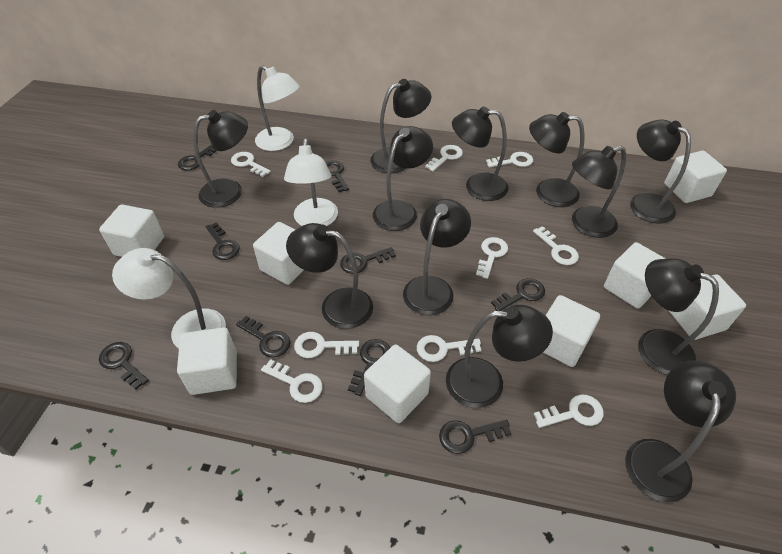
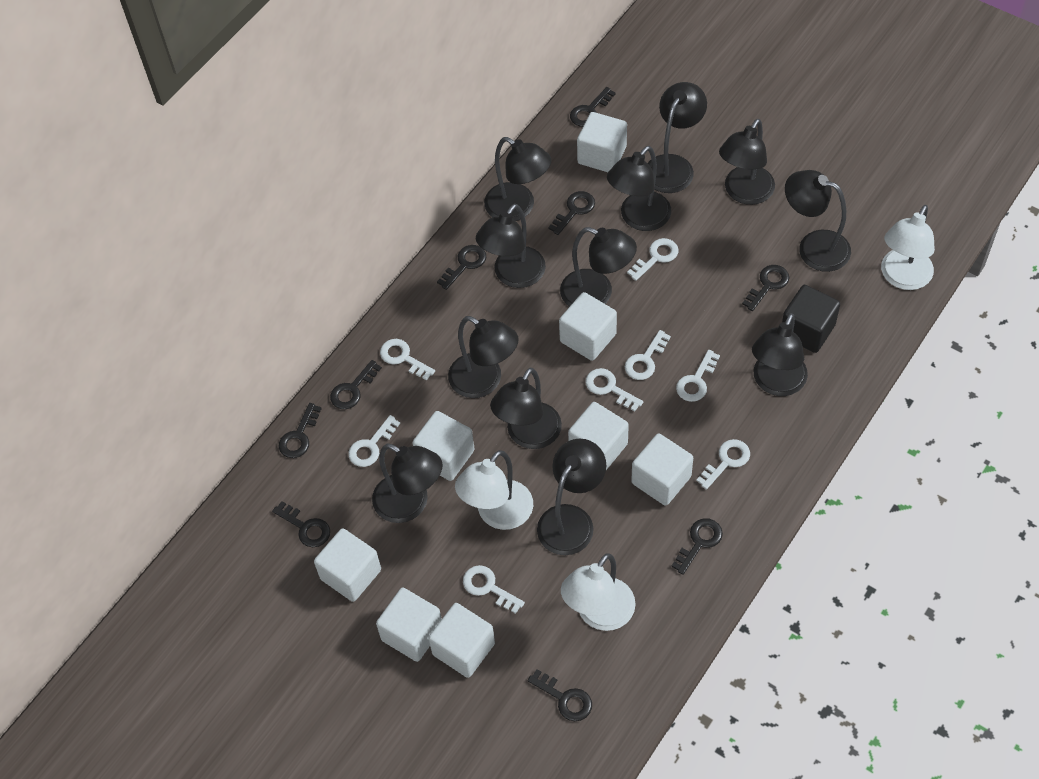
black cube: none = 0 -> [782,285,840,353] = 1
white key: [231,152,271,177] [261,359,323,403] [294,332,359,358] [417,335,481,362] [425,145,463,171] [476,237,508,279] [486,152,533,167] [533,226,579,265] [534,395,604,428] = 9 -> [348,415,400,467] [380,339,435,381] [463,565,525,614] [585,368,643,412] [625,330,671,380] [627,238,678,281] [676,350,720,402] [696,439,750,490] = 8

